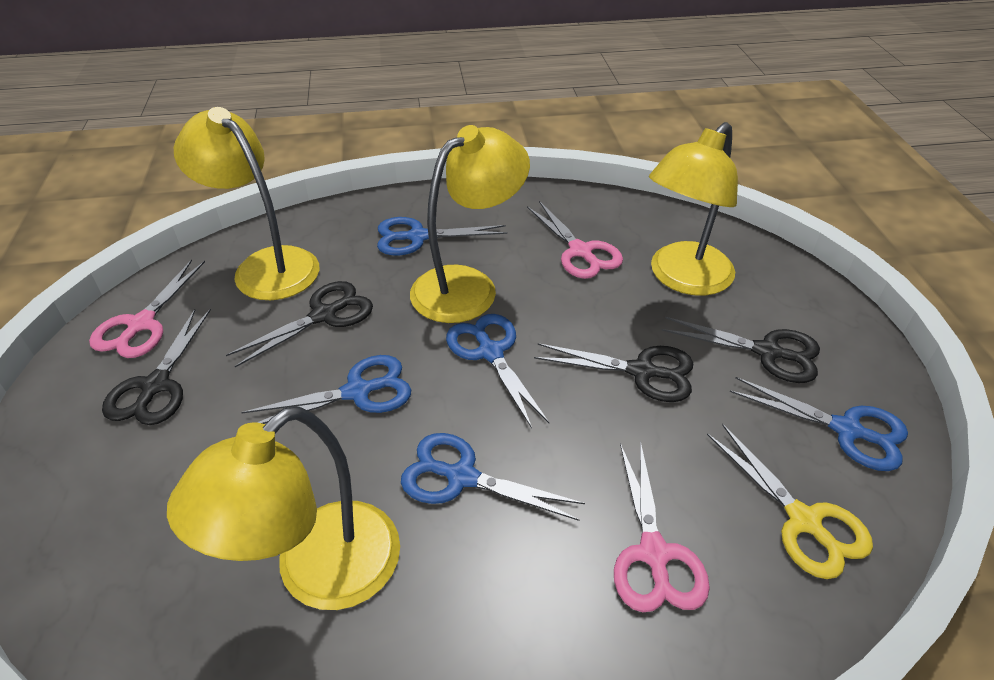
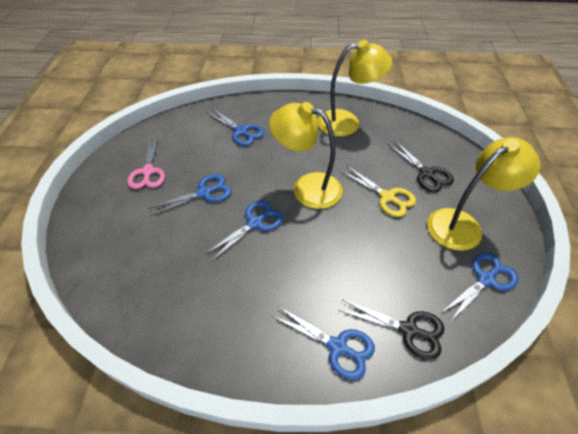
black scissors: [102,309,211,425] [226,281,373,367] [534,343,693,402] [662,317,820,383] = 4 -> [338,300,445,359] [388,141,454,192] = 2
pink scissors: [89,259,205,358] [527,201,623,279] [614,440,710,612] = 3 -> [127,136,165,189] = 1
yellow lamp: [167,406,400,610] [174,107,319,300] [410,125,530,323] [649,122,738,296] = 4 -> [269,102,343,209] [318,40,392,136] [427,137,540,251] = 3

